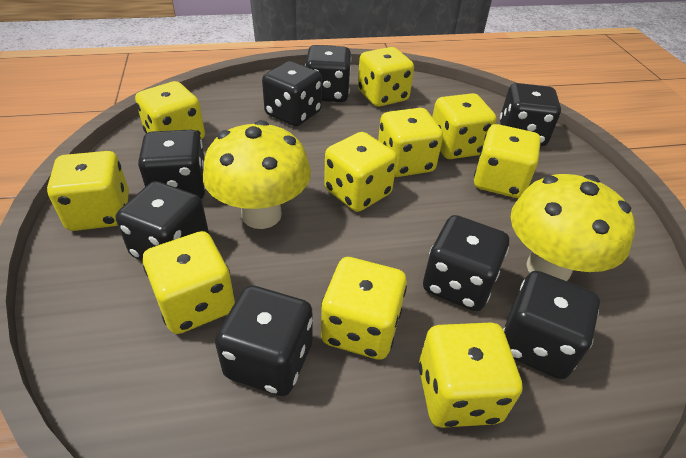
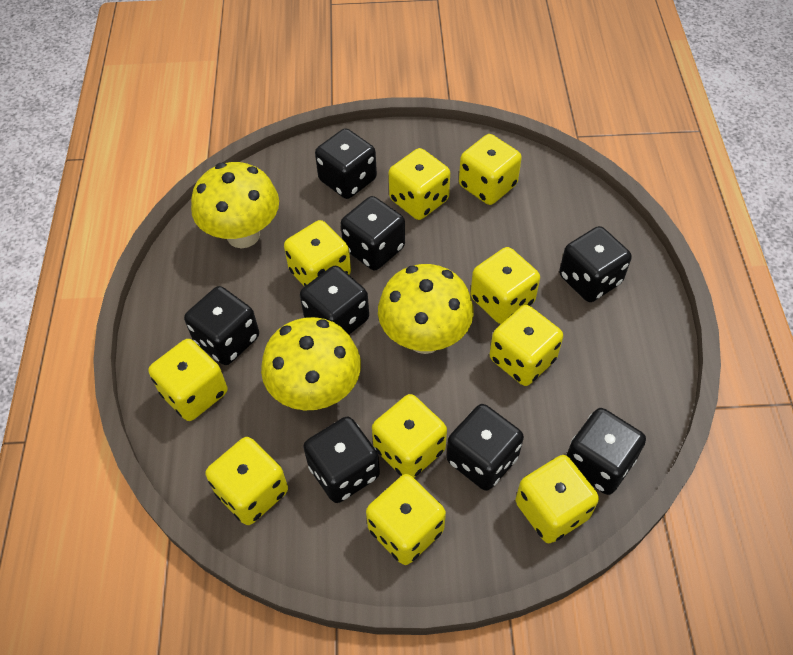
yellow mushroom: [203,120,311,229] [511,174,635,281] = 2 -> [191,162,279,248] [261,317,361,410] [378,264,474,354] = 3

